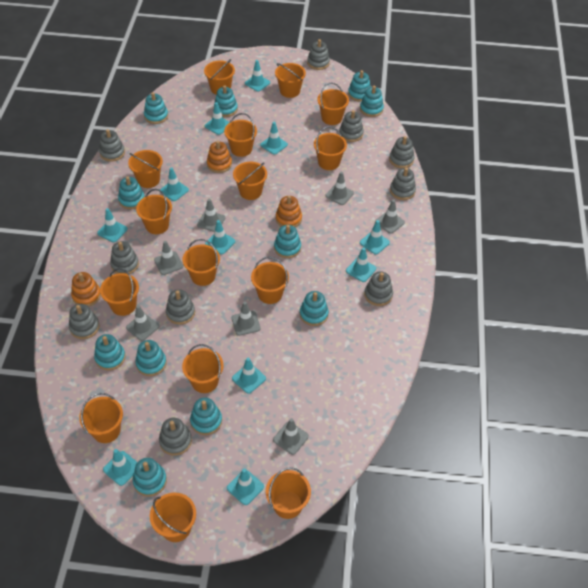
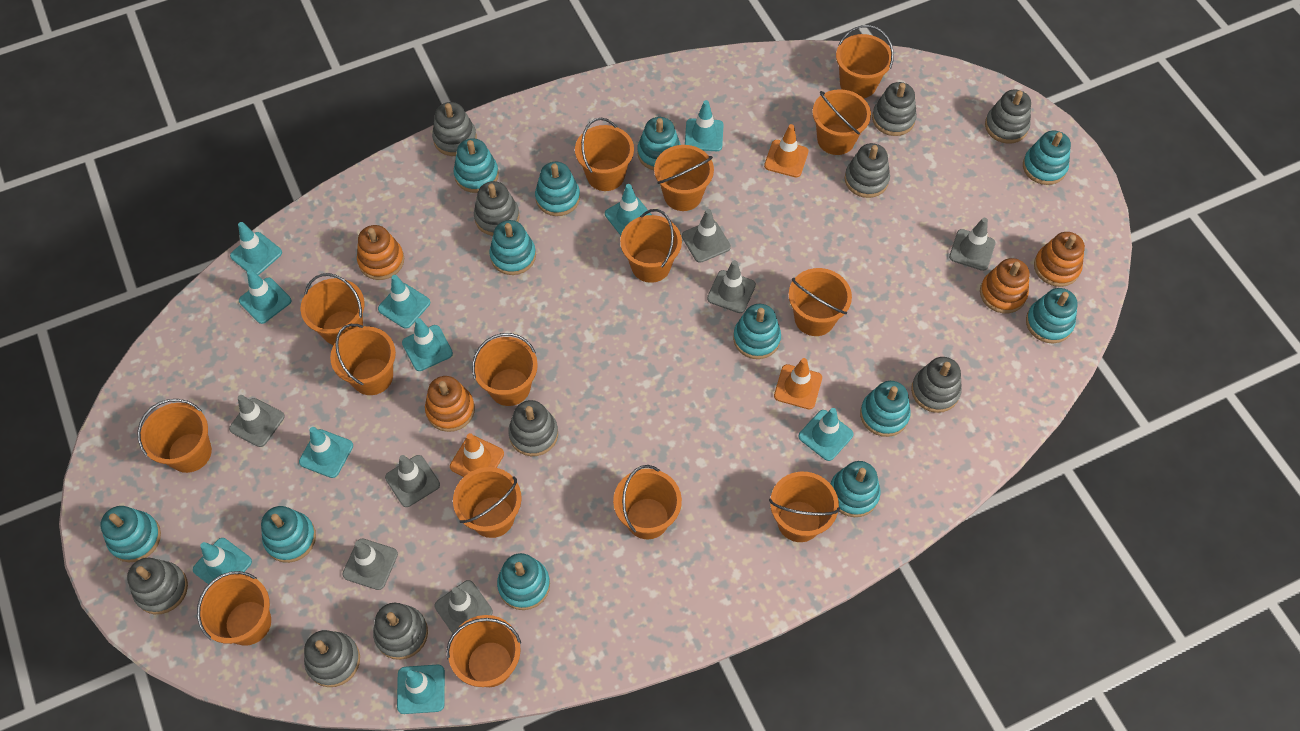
orange stacking toy: [71,272,101,306] [207,141,232,173] [276,195,302,227] = 3 -> [357,225,404,280] [425,376,475,432] [980,258,1029,313] [1034,232,1085,287] = 4
orange traffic cone: none = 0 -> [450,433,504,477] [764,124,809,178] [774,358,822,409] = 3
turquoise stacking toy: [94,334,126,370] [118,176,145,209] [133,458,167,497] [135,340,167,376] [144,92,168,124] [190,398,222,435] [214,85,238,117] [274,225,301,258] [300,291,329,326] [348,70,371,102] [360,86,384,117] = 11 -> [100,506,161,562] [261,506,316,563] [454,138,499,193] [489,220,536,275] [497,553,550,610] [535,162,580,216] [637,117,681,170] [733,304,781,359] [831,461,880,517] [860,381,911,437] [1023,131,1071,185] [1026,288,1078,343] = 12
turquoise traffic cone: [97,208,128,242] [103,449,137,486] [160,167,189,201] [205,102,230,135] [205,220,235,255] [227,468,264,505] [232,357,266,394] [245,60,270,92] [260,122,288,155] [346,247,376,282] [360,220,390,255] = 11 -> [193,538,252,584] [230,222,282,275] [239,269,291,324] [299,427,353,478] [378,275,430,329] [397,664,445,714] [402,318,453,371] [605,184,652,236] [685,100,724,151] [798,408,854,461] = 10

